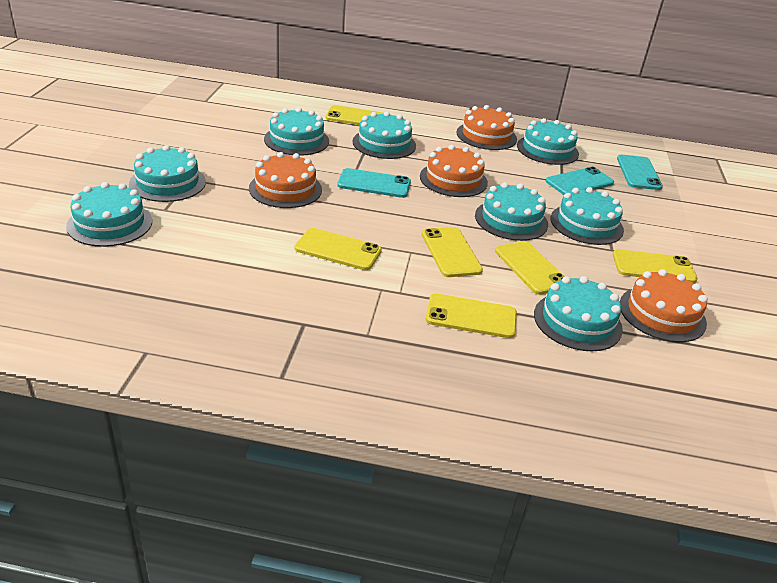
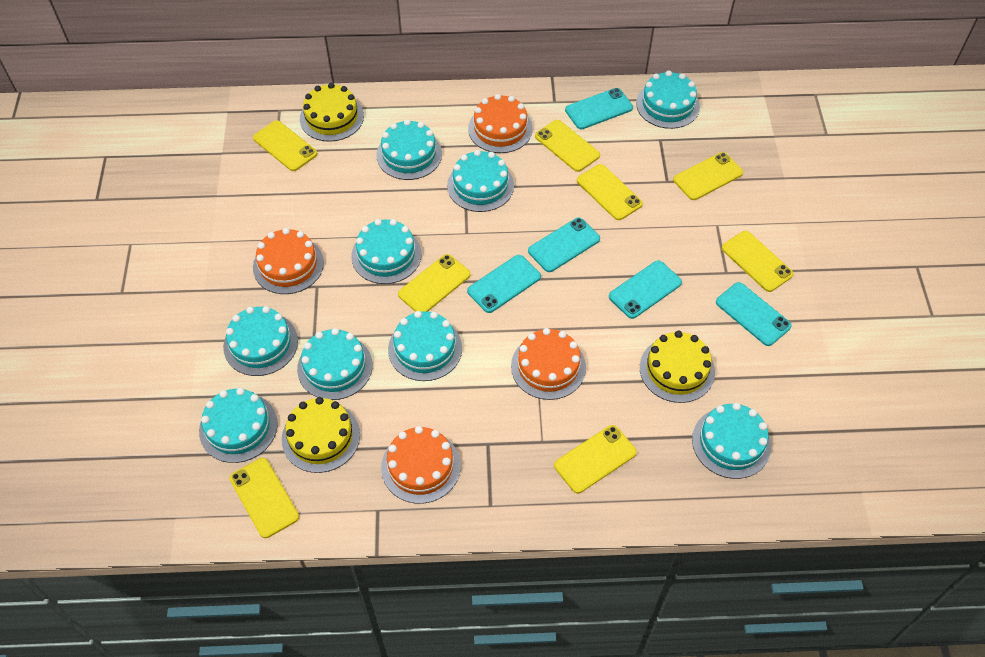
turquoise cake: [66,182,152,247] [129,145,206,202] [264,107,329,156] [352,112,416,159] [475,182,548,241] [517,118,579,165] [534,276,623,351] [550,187,624,245] = 8 -> [199,388,278,463] [223,306,298,376] [297,328,373,400] [351,219,422,284] [376,119,442,180] [388,311,462,381] [447,150,514,212] [636,70,700,129] [692,403,771,479] = 9
turquoise phone: [337,168,411,198] [546,167,614,195] [617,155,663,190] = 3 -> [467,255,541,313] [528,218,600,272] [565,88,633,129] [609,260,682,319] [716,282,792,346] = 5
yellow cake: none = 0 -> [282,397,360,473] [300,83,364,142] [640,331,715,403] = 3
yellow phone: [295,228,382,270] [325,105,384,125] [422,227,483,277] [426,293,517,338] [495,241,565,294] [613,249,698,283] = 6 -> [229,458,299,538] [253,120,317,171] [398,254,470,312] [535,120,600,172] [554,425,637,494] [577,164,643,220] [673,152,743,200] [722,231,794,292] = 8

